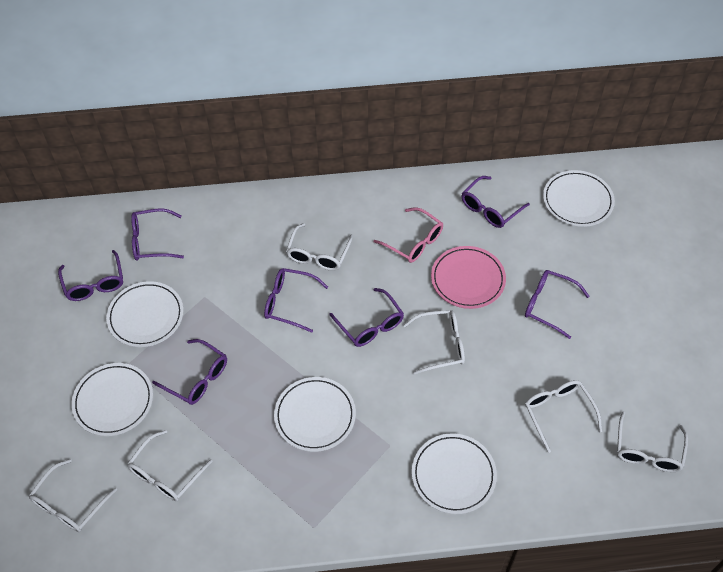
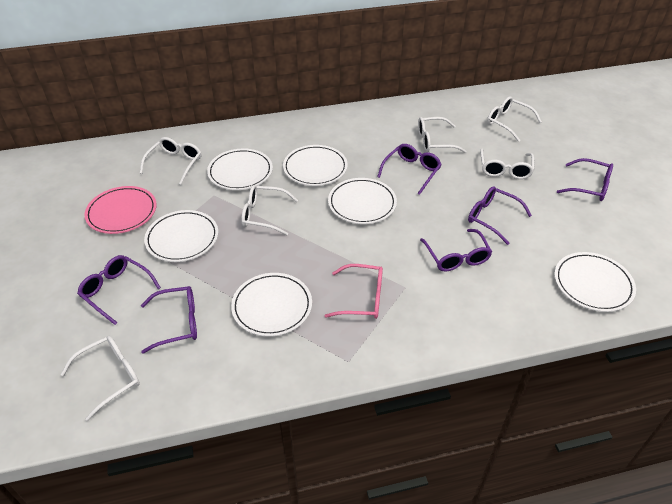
purple glasses: [58,250,123,301] [131,209,184,261] [152,339,227,405] [264,268,328,333] [329,288,404,347] [462,176,530,228] [525,270,589,339] = 7 -> [77,255,161,325] [141,286,197,354] [377,144,442,195] [420,229,492,272] [468,186,532,245] [557,158,613,201] = 6
white plate: [72,363,153,436] [106,281,184,347] [274,377,356,452] [412,433,497,514] [543,170,615,227] = 5 -> [144,210,218,262] [207,148,273,190] [231,273,312,337] [283,145,348,186] [328,178,397,224] [554,252,636,312] = 6

